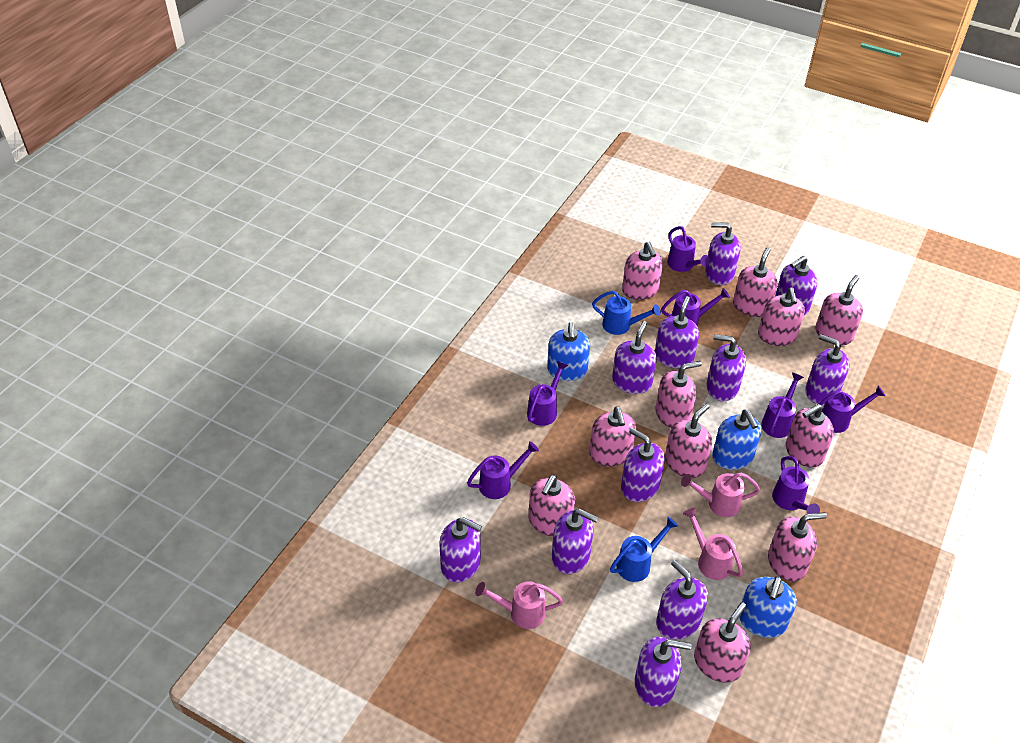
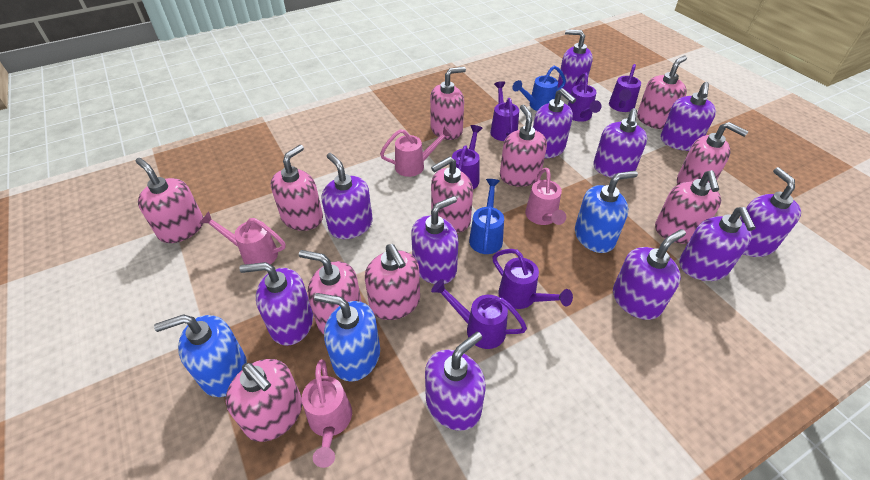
pink watering can: [475,581,563,629] [681,473,760,517] [683,507,743,580] = 3 -> [200,211,286,265] [302,359,352,468] [380,126,453,177] [525,168,566,225] = 4
purple watering can: [467,441,539,499] [527,361,568,426] [661,288,730,326] [667,226,710,272] [761,373,804,438] [772,456,820,514] [818,386,885,433] = 7 -> [431,279,527,349] [452,125,483,189] [490,81,519,141] [492,249,573,309] [568,73,602,122] [609,64,641,112] = 6

